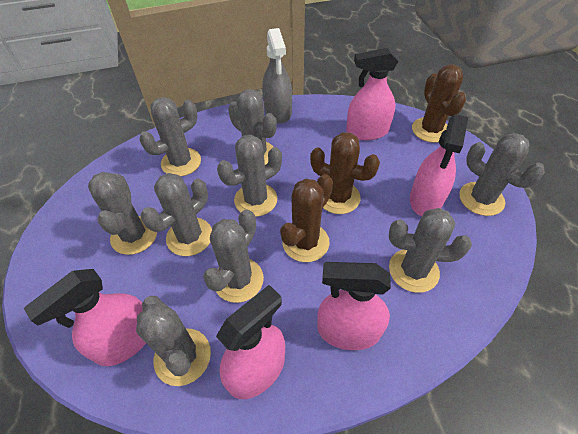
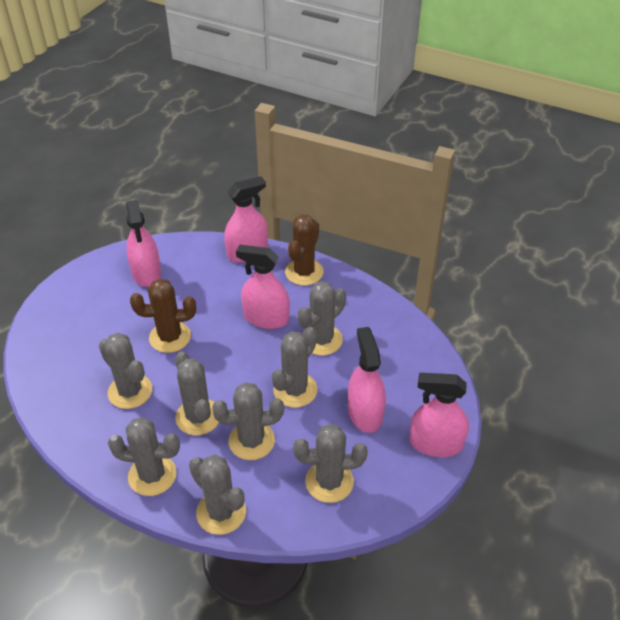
brown cactus: [280,174,333,262] [310,132,380,214] [412,64,466,143] = 3 -> [130,279,196,353] [285,215,324,286] = 2
grey cactus: [88,172,157,255] [136,296,211,386] [139,97,201,176] [141,173,212,256] [203,209,264,303] [217,135,282,217] [228,89,277,165] [389,208,472,293] [459,133,545,216] = 9 -> [99,333,152,409] [108,417,180,496] [175,351,219,435] [189,455,246,535] [212,382,284,460] [272,327,317,408] [293,424,368,503] [298,281,346,356] = 8
grey spray bottle: [262,28,292,124] = 1 -> none = 0

